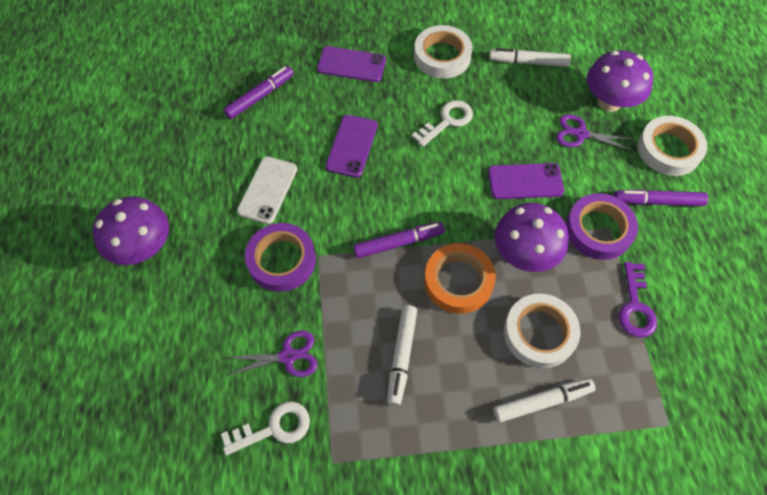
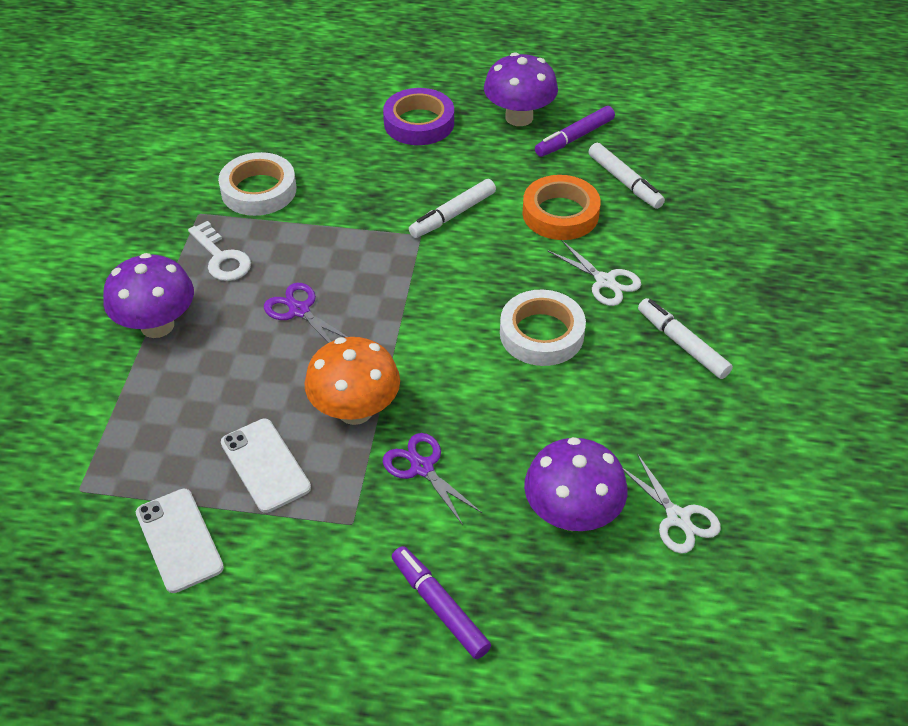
orange mushroom: none = 0 -> [304,337,400,425] = 1
purple key: [618,262,657,338] = 1 -> none = 0
purple marker: [223,66,294,119] [353,222,445,258] [614,189,708,206] = 3 -> [392,546,491,659] [535,106,615,157] = 2
purple phone: [317,46,386,82] [326,115,377,177] [488,163,564,199] = 3 -> none = 0
purple tape: [245,223,316,292] [566,193,638,260] = 2 -> [383,88,454,145] = 1
white key: [221,402,310,455] [412,100,473,147] = 2 -> [188,221,251,281] = 1
white phone: [237,156,297,224] = 1 -> [136,489,224,593] [221,419,311,513] = 2
white scissors: none = 0 -> [548,240,641,306] [623,454,721,554] = 2
white tape: [414,25,473,79] [504,294,581,368] [638,116,707,176] = 3 -> [218,152,296,216] [500,290,586,366] = 2

